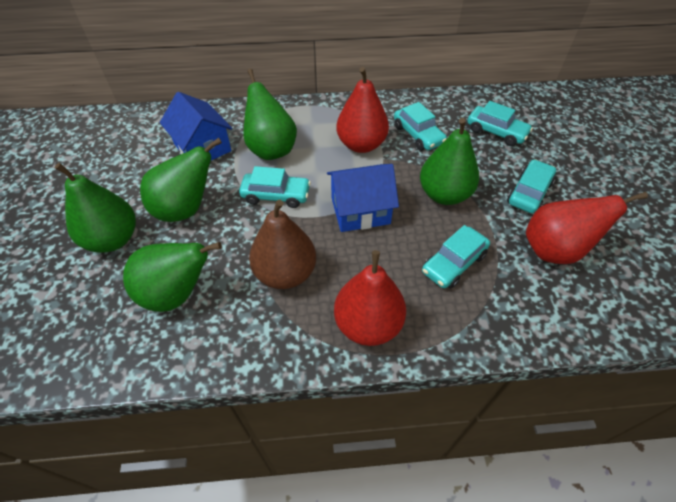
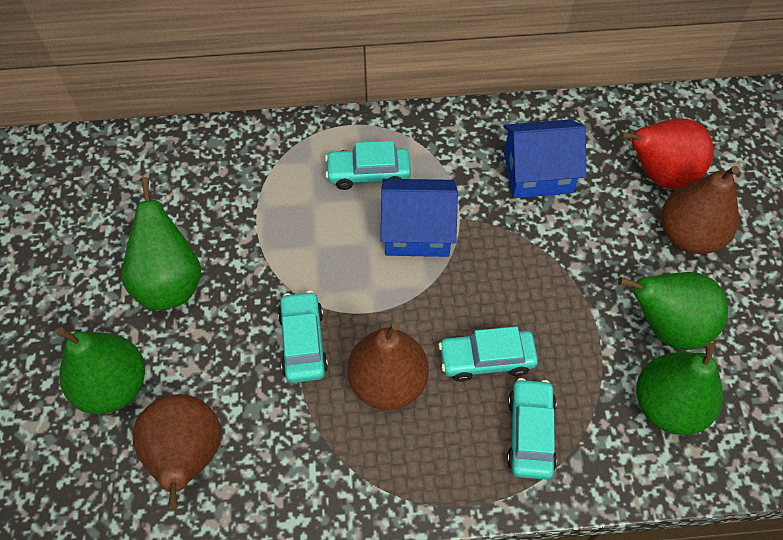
brown pear: [249,200,316,289] = 1 -> [133,394,221,509] [347,322,429,410] [661,166,739,254] = 3
green pear: [55,163,136,253] [123,242,222,312] [140,138,222,222] [243,69,297,160] [420,118,479,205] = 5 -> [56,327,145,414] [121,177,201,310] [618,272,728,350] [636,342,723,435] = 4
red pear: [334,250,406,346] [336,67,389,153] [526,192,648,264] = 3 -> [619,118,714,189] = 1
turquoise car: [239,166,311,208] [394,102,447,151] [422,225,490,288] [467,101,533,146] [507,159,556,213] = 5 -> [278,291,328,383] [325,141,411,190] [439,326,538,382] [507,378,557,480] = 4

